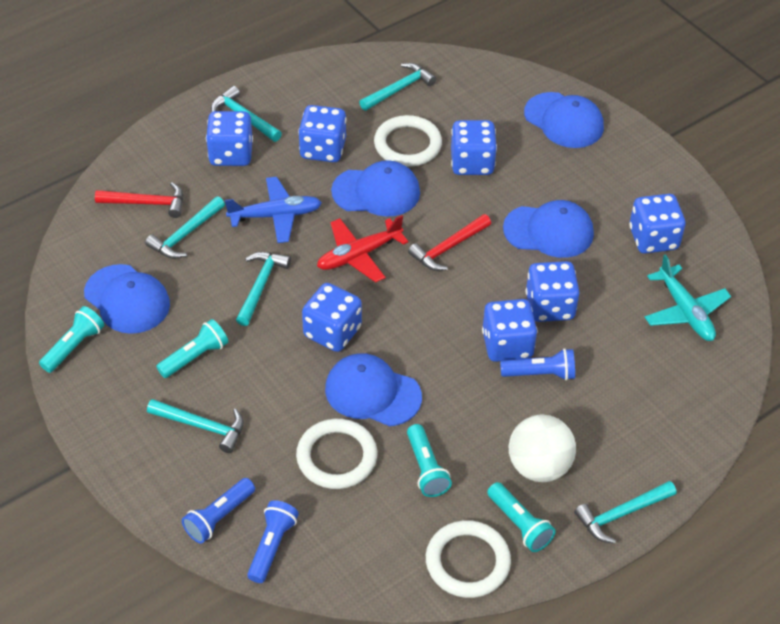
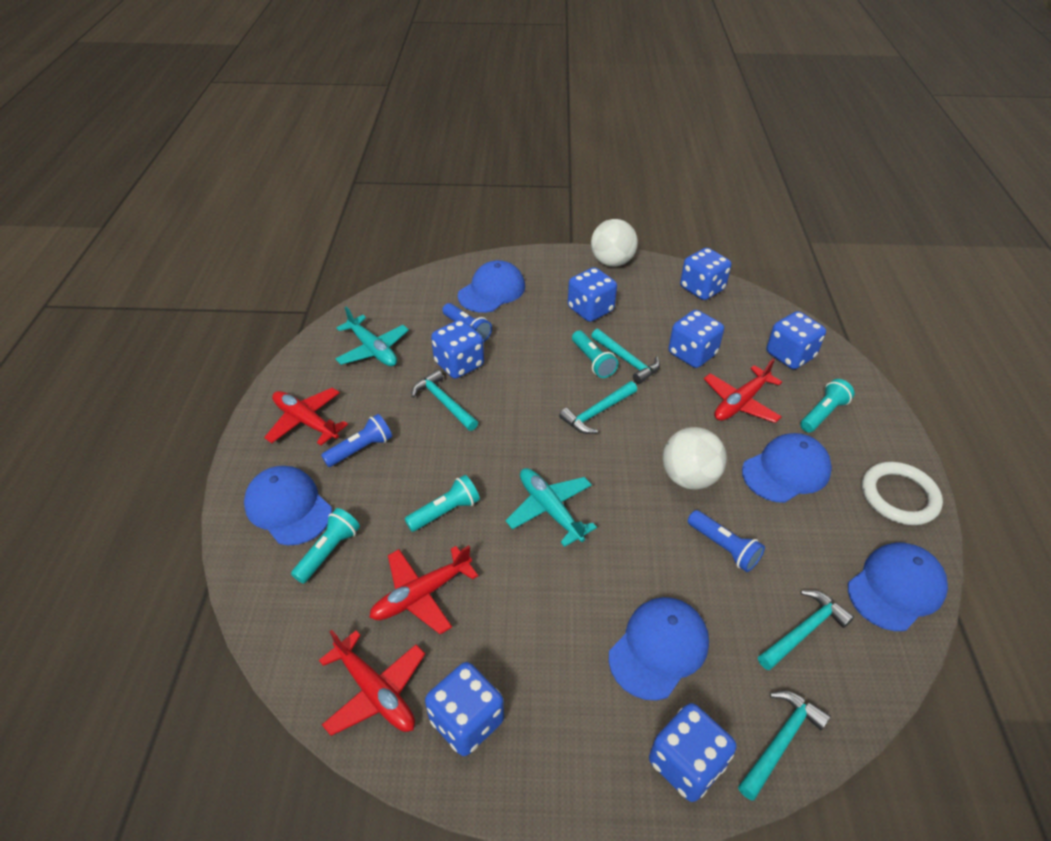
blue plane: [225,177,322,243] = 1 -> none = 0
red hammer: [95,182,184,218] [408,214,491,271] = 2 -> none = 0
red plane: [317,215,408,282] = 1 -> [264,388,348,445] [319,630,425,736] [370,545,478,635] [704,359,782,423] = 4
turquoise hammer: [145,196,225,259] [147,399,244,453] [211,86,282,142] [236,252,291,326] [359,63,436,111] [574,481,676,544] = 6 -> [411,369,478,431] [559,381,637,434] [591,329,660,384] [738,690,831,801] [758,590,854,670] = 5
turquoise plane: [645,254,731,341] = 1 -> [335,307,409,366] [505,468,597,547] = 2
white ball: [509,415,576,482] = 1 -> [591,219,638,267] [663,427,727,490] = 2
white ring: [296,419,377,489] [374,115,442,167] [426,520,511,598] = 3 -> [862,462,943,525] = 1

